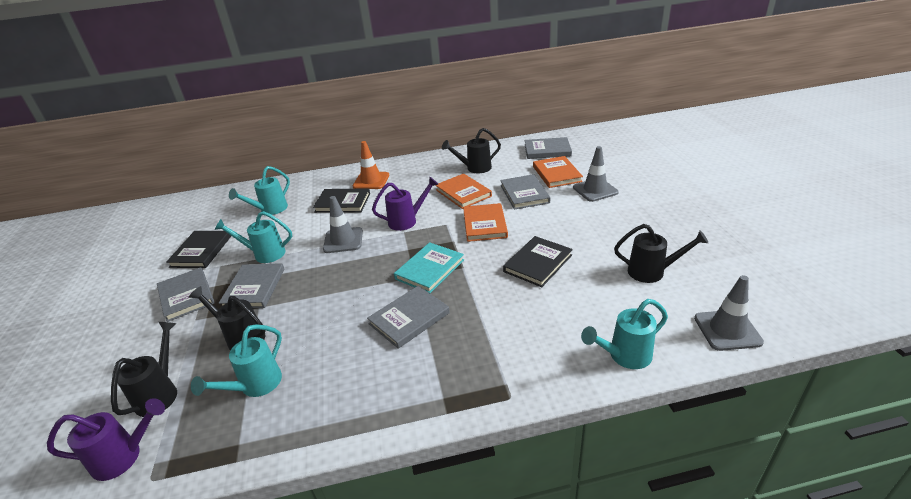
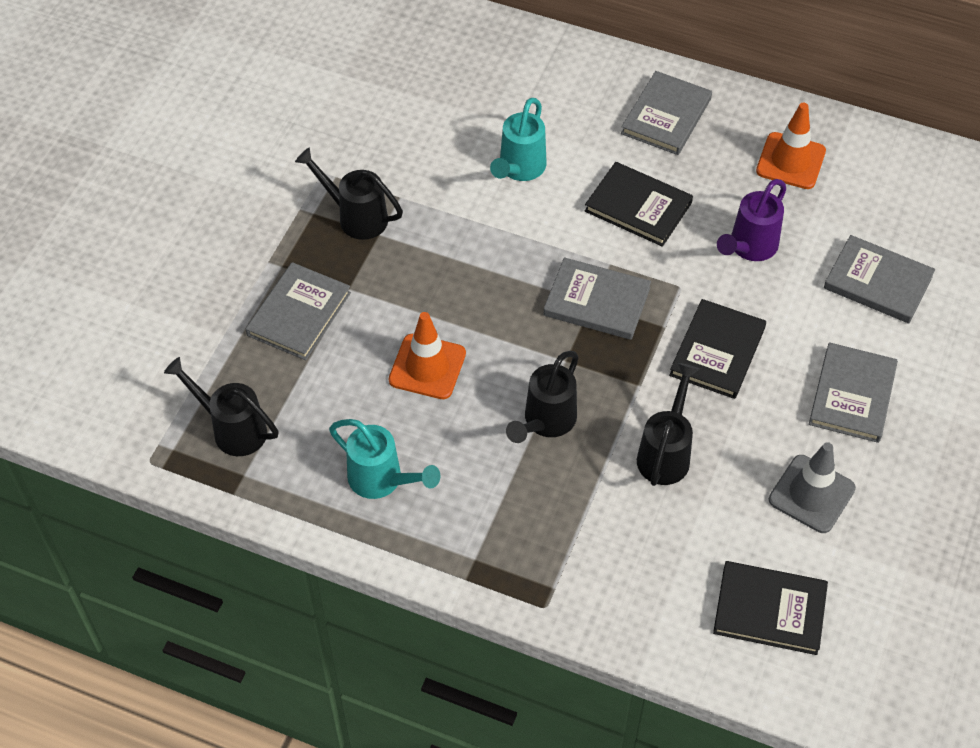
grey traffic cone: [323,196,363,253] [573,146,619,202] [694,275,764,351] = 3 -> [769,442,856,533] = 1
orange book: [435,174,492,209] [463,203,508,242] [533,156,583,188] = 3 -> none = 0
orange traffic cone: [353,141,389,189] = 1 -> [389,312,466,399] [756,102,826,189] = 2
purple watering can: [47,398,165,481] [372,177,439,231] = 2 -> [717,179,786,261] = 1
turquoise book: [394,242,464,293] = 1 -> none = 0
turquoise watering can: [191,324,282,397] [214,211,292,263] [229,166,290,215] [581,299,668,369] = 4 -> [329,419,441,499] [490,98,546,181] = 2

